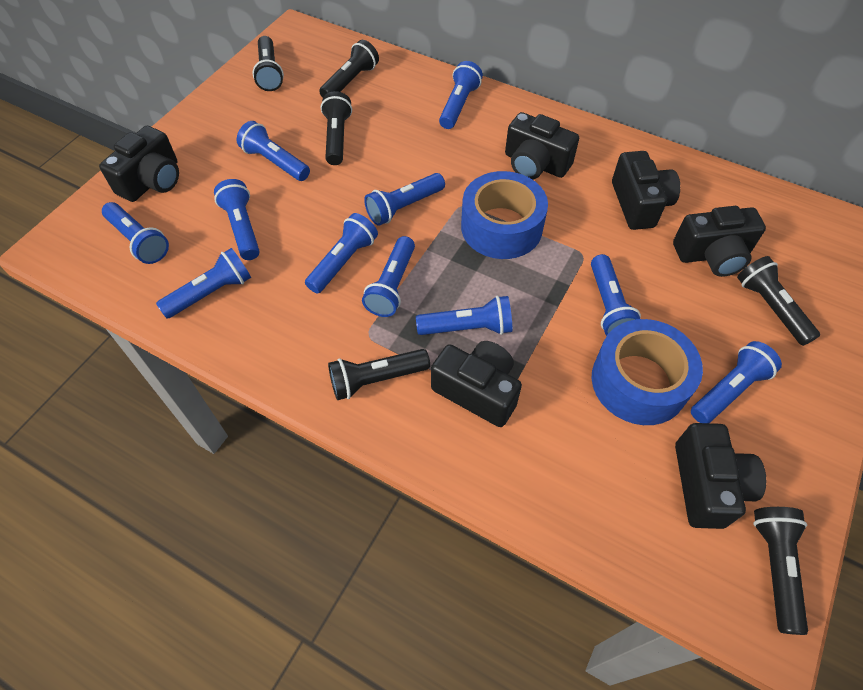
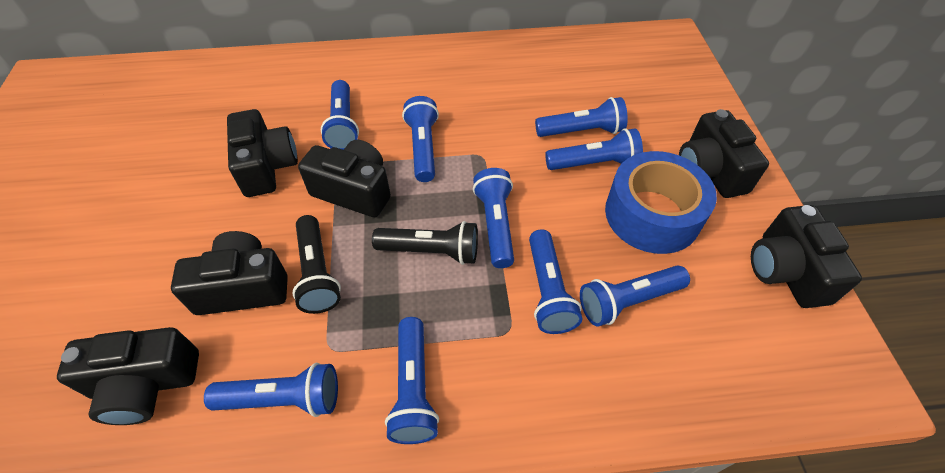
black flashlight: [252,36,284,91] [319,40,379,98] [321,91,352,165] [328,349,430,400] [737,256,820,346] [753,507,808,635] = 6 -> [292,215,341,314] [372,221,478,265] = 2
blue flashlight: [102,202,169,264] [156,248,251,318] [214,179,260,260] [237,121,310,181] [305,213,378,294] [362,236,415,317] [364,173,445,226] [416,296,512,335] [439,61,483,129] [591,254,641,336] [691,341,782,423] = 11 -> [204,363,338,417] [321,80,359,150] [385,317,439,444] [402,96,439,182] [473,168,514,268] [529,229,582,334] [535,97,628,137] [545,128,643,170] [580,265,690,327] = 9
blue tape: [461,171,548,259] [592,319,703,425] = 2 -> [605,151,717,254] = 1

